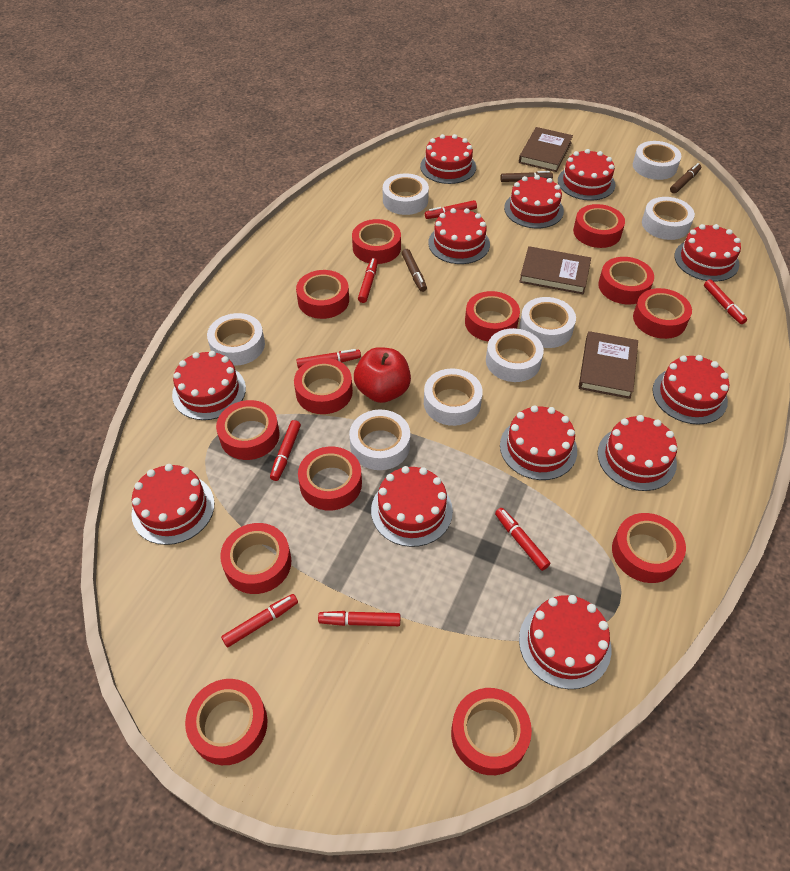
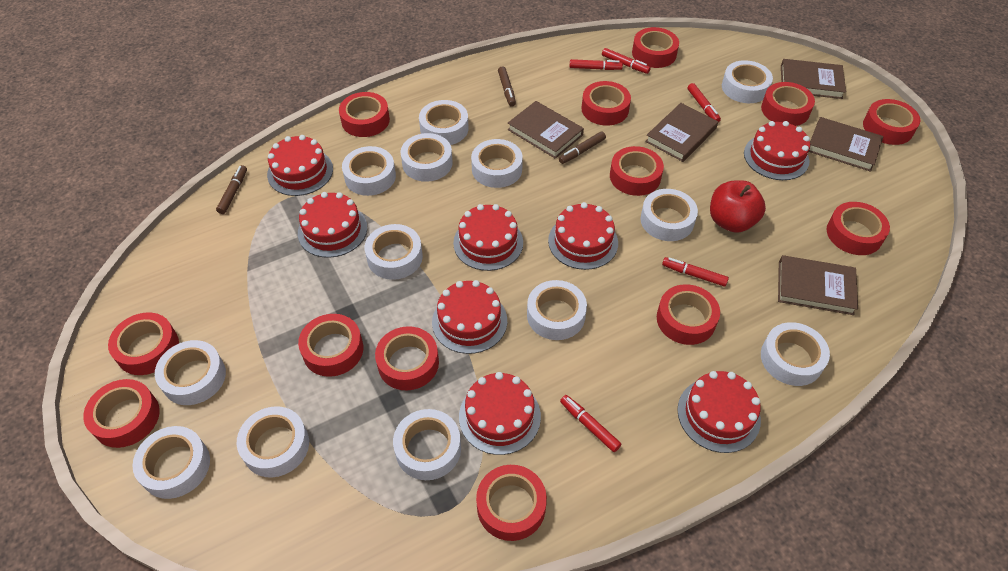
brown book: [519,127,573,172] [519,246,591,294] [579,331,638,399] = 3 -> [508,101,584,159] [645,103,718,162] [778,255,858,315] [781,59,846,99] [809,117,883,172] = 5
red cake: [132,464,214,545] [172,351,246,420] [371,466,453,547] [420,134,476,184] [428,208,490,264] [500,405,577,480] [504,175,564,228] [519,595,611,689] [558,149,616,201] [597,415,677,491] [652,355,729,425] [674,224,741,282] = 12 -> [267,135,333,196] [298,192,367,258] [432,280,507,354] [453,204,523,271] [459,372,541,455] [548,202,618,270] [677,371,761,453] [744,121,810,180] = 8
red marker: [221,594,298,647] [270,420,301,481] [296,349,361,369] [318,611,400,626] [358,258,378,303] [425,200,477,219] [495,508,550,571] [704,279,747,324] = 8 -> [560,395,621,452] [570,59,623,70] [602,48,650,74] [662,257,729,287] [687,83,721,122] = 5
white tape: [207,313,265,366] [349,410,410,470] [383,174,429,215] [424,368,483,426] [486,328,544,382] [519,297,576,348] [633,141,681,180] [642,197,695,240] = 8 -> [132,426,210,499] [155,340,226,405] [237,406,309,477] [342,146,396,196] [365,224,423,280] [393,409,461,480] [400,133,453,182] [419,100,469,145] [471,139,523,188] [527,280,587,340] [640,189,698,241] [722,60,773,103] [761,322,830,386] = 13

